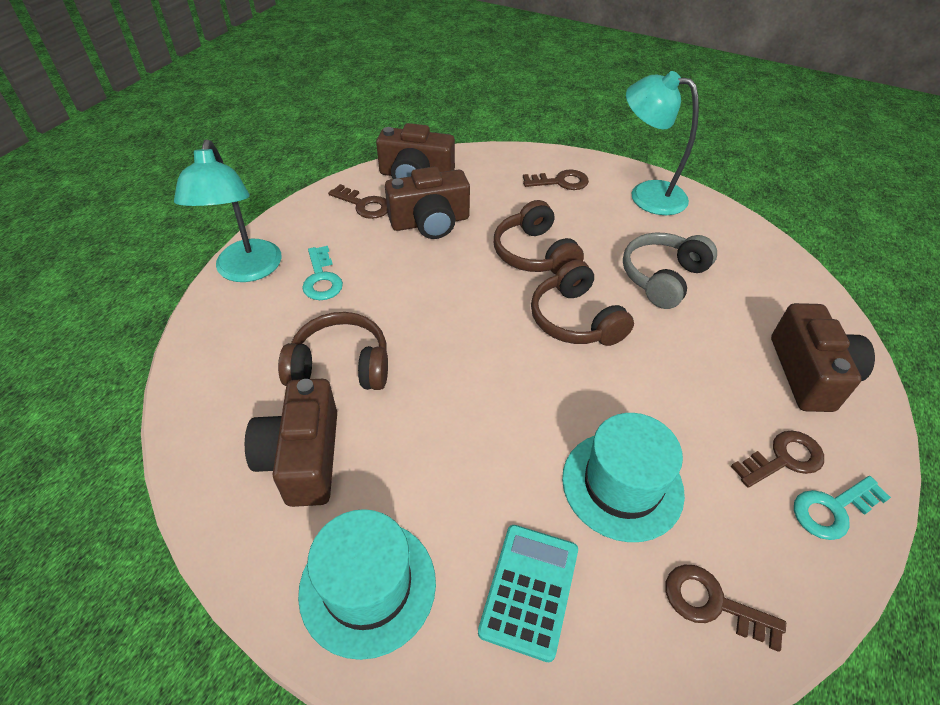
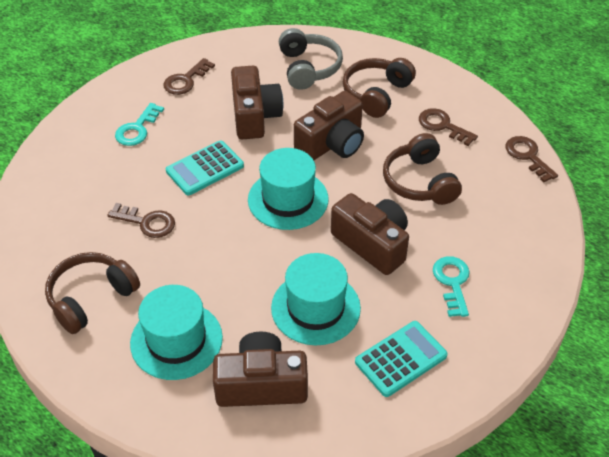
turquoise calculator: [478,525,578,662] = 1 -> [166,141,244,195] [355,321,448,397] = 2
turquoise hat: [298,509,436,660] [562,413,685,542] = 2 -> [130,285,223,380] [248,148,328,230] [271,253,361,345] = 3
turquoise lamp: [174,139,281,282] [626,71,699,215] = 2 -> none = 0

